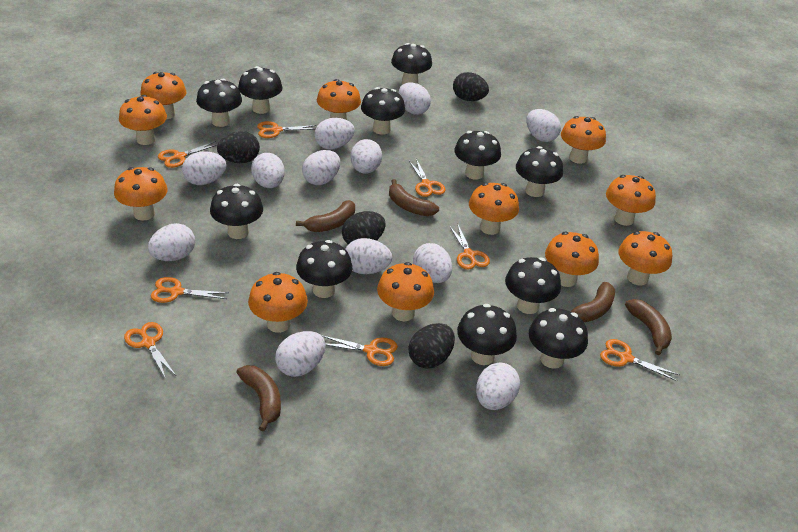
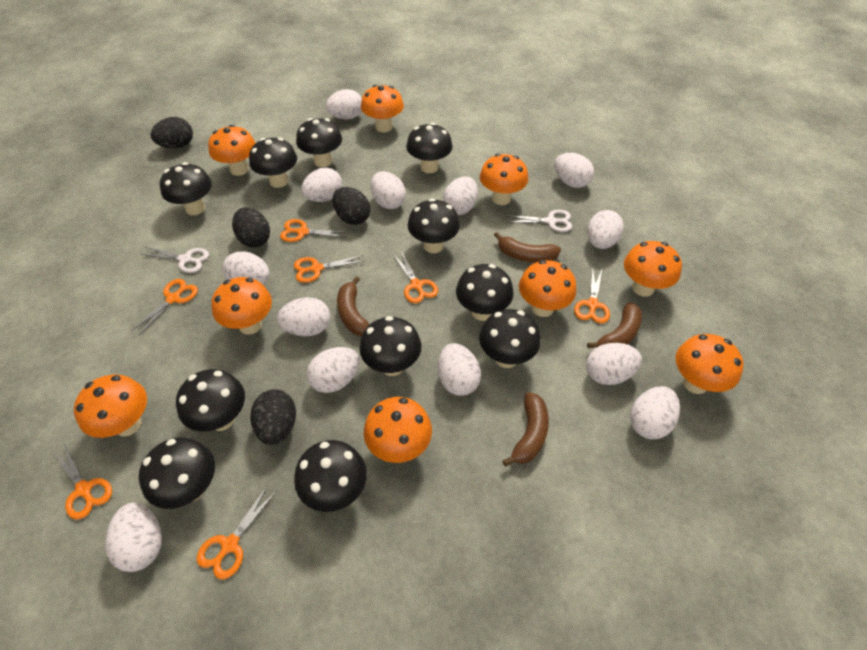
brown banana: [236,365,281,432] [296,200,355,232] [389,179,439,216] [571,282,615,322] [625,299,672,355] = 5 -> [337,276,370,336] [494,232,561,263] [503,392,549,467] [587,302,642,348] = 4
orange mushroom: [114,167,167,221] [119,95,167,145] [140,72,186,119] [248,272,308,333] [317,79,361,120] [377,262,434,321] [469,183,519,235] [545,232,599,287] [561,116,606,164] [606,175,656,226] [618,231,672,285] = 11 -> [74,374,147,438] [208,125,256,176] [211,277,272,335] [361,85,404,132] [364,397,432,463] [480,154,528,205] [519,260,577,317] [624,241,682,297] [676,334,744,394] = 9
orange scissors: [124,322,176,379] [151,277,229,303] [158,141,218,168] [257,121,317,138] [323,336,398,366] [408,159,445,197] [449,223,490,270] [600,339,679,381] = 8 -> [53,443,112,520] [131,279,198,335] [197,485,276,580] [280,219,347,242] [294,255,365,283] [393,251,438,303] [574,268,610,324] = 7
white egg: [148,223,195,261] [182,151,227,185] [251,153,285,188] [275,331,326,377] [302,150,340,185] [315,118,355,150] [345,238,392,274] [350,139,382,174] [399,82,431,115] [413,243,452,283] [476,363,520,410] [526,109,561,142] = 12 -> [105,503,162,572] [222,251,270,284] [277,297,330,337] [301,168,342,202] [307,347,360,393] [326,89,362,120] [371,171,406,209] [438,343,481,396] [443,176,478,215] [554,153,594,188] [586,343,642,385] [587,210,624,249] [630,386,680,439] = 13
white scissors: none = 0 -> [142,247,209,273] [506,210,572,232] = 2

